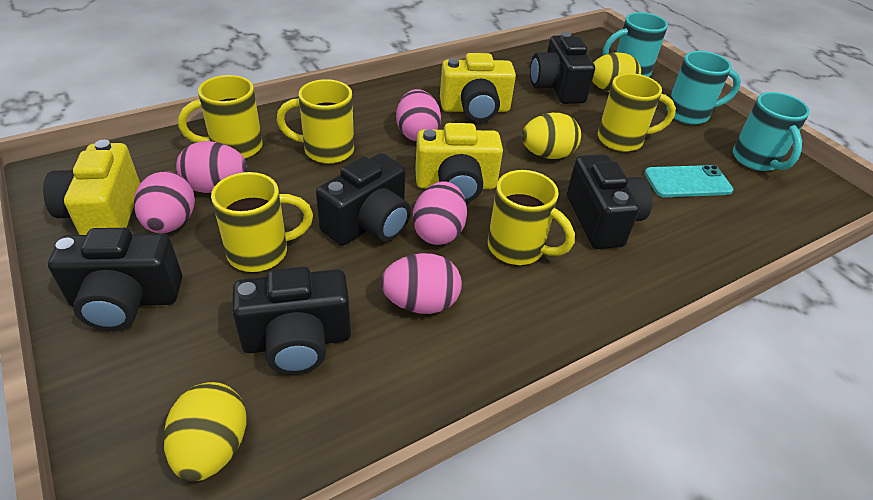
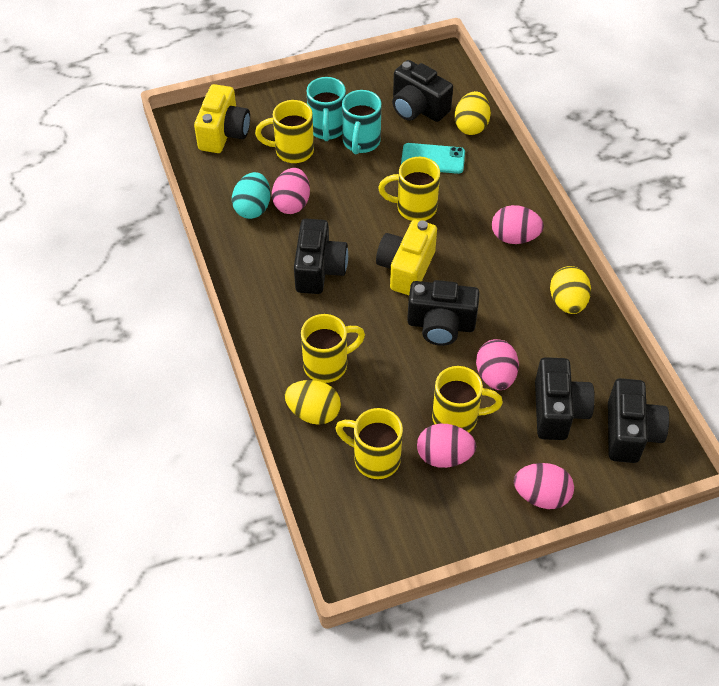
turquoise egg: none = 0 -> [232,172,271,219] = 1
turquoise mug: [602,12,668,77] [666,51,741,125] [733,92,810,171] = 3 -> [307,77,346,141] [342,90,382,155] = 2
yellow camera: [43,140,140,235] [415,123,503,203] [440,53,516,122] = 3 -> [194,84,250,153] [376,219,437,295] = 2

